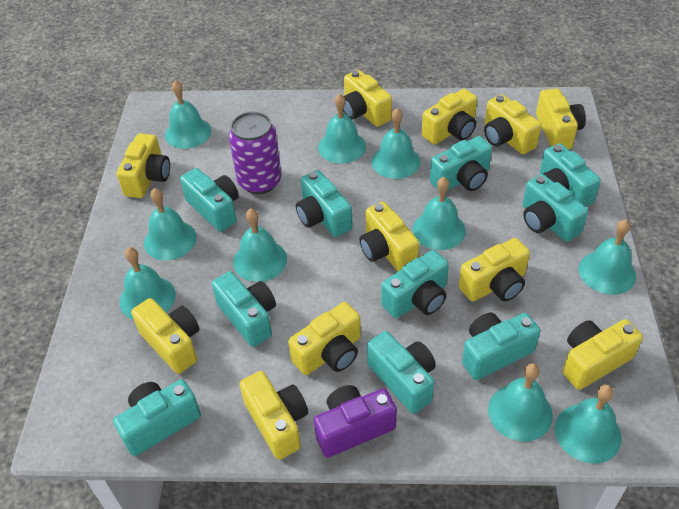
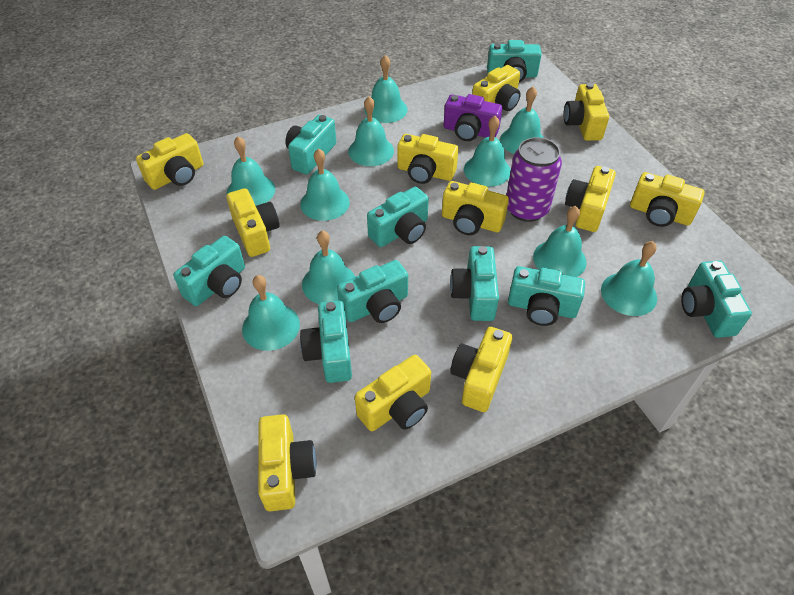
turquoise camera: [113,379,201,456] [180,168,239,232] [212,271,276,347] [296,170,353,237] [367,331,436,414] [381,250,449,318] [430,136,492,191] [462,312,540,380] [522,174,588,242] [540,143,601,207] = 10 -> [173,236,245,306] [285,115,336,174] [300,300,352,383] [337,260,408,323] [367,187,429,247] [450,246,499,321] [487,40,542,82] [508,266,585,326] [681,260,752,338] = 9

